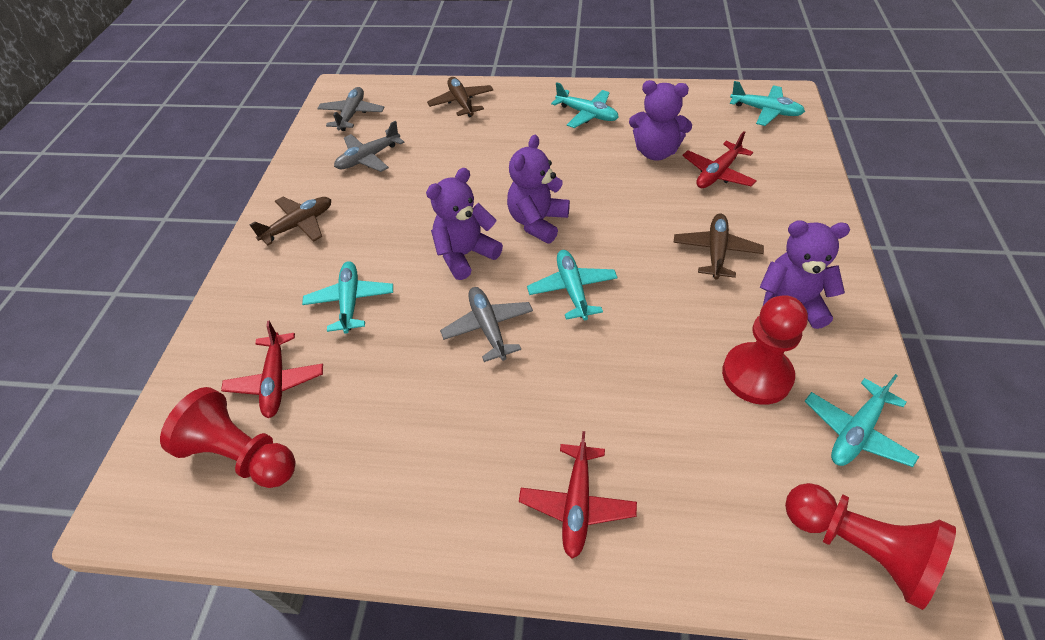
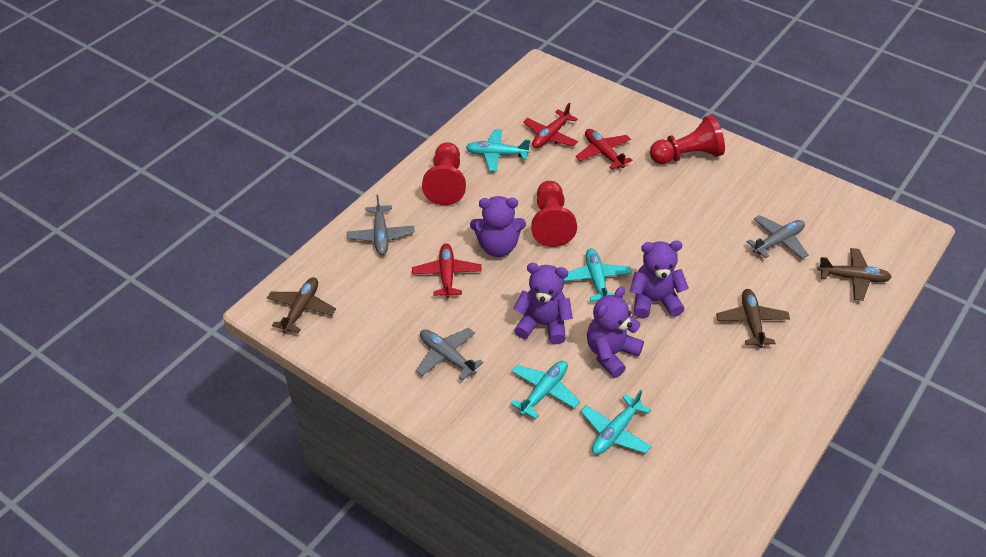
turquoise plane: [302,261,393,334] [527,250,618,320] [551,82,619,128] [730,81,805,126] [805,374,919,467] = 5 -> [466,129,530,172] [510,361,580,419] [564,248,632,301] [580,390,652,455] = 4

